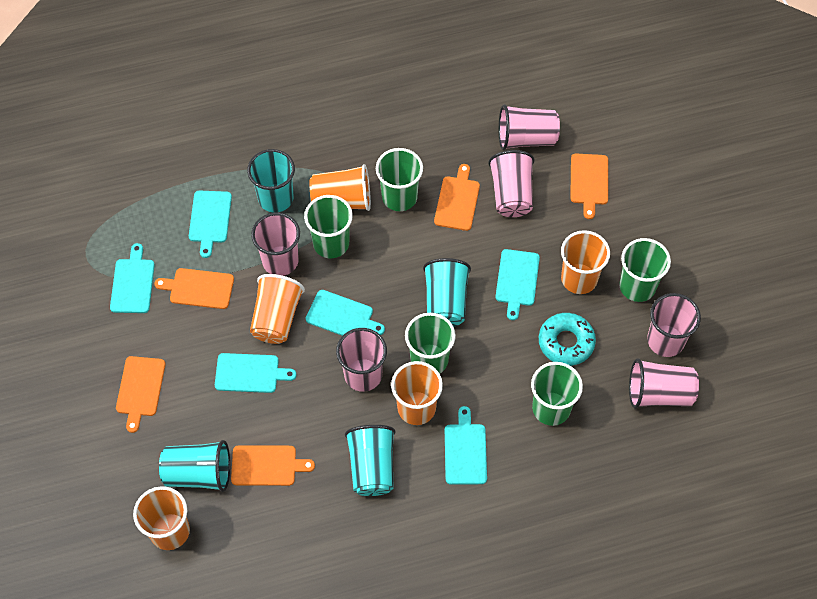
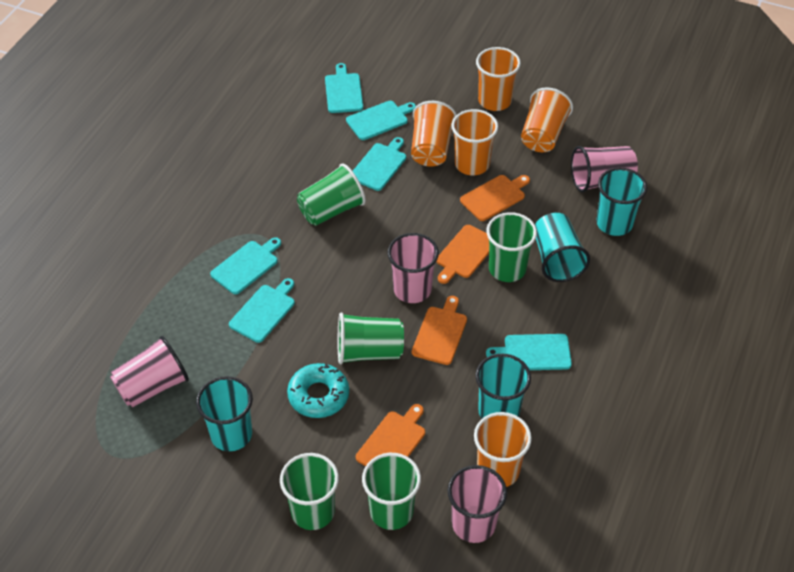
orange cutting board: [116,356,165,433] [155,268,234,309] [231,445,315,486] [434,164,480,231] [570,154,608,219] = 5 -> [356,404,425,466] [412,296,467,365] [436,225,489,284] [460,175,530,221] = 4
pink cup: [251,213,300,276] [336,328,387,392] [488,150,535,217] [499,104,560,150] [629,358,699,409] [647,293,701,357] = 6 -> [110,336,189,408] [388,233,439,303] [448,465,507,543] [571,146,638,192] = 4

